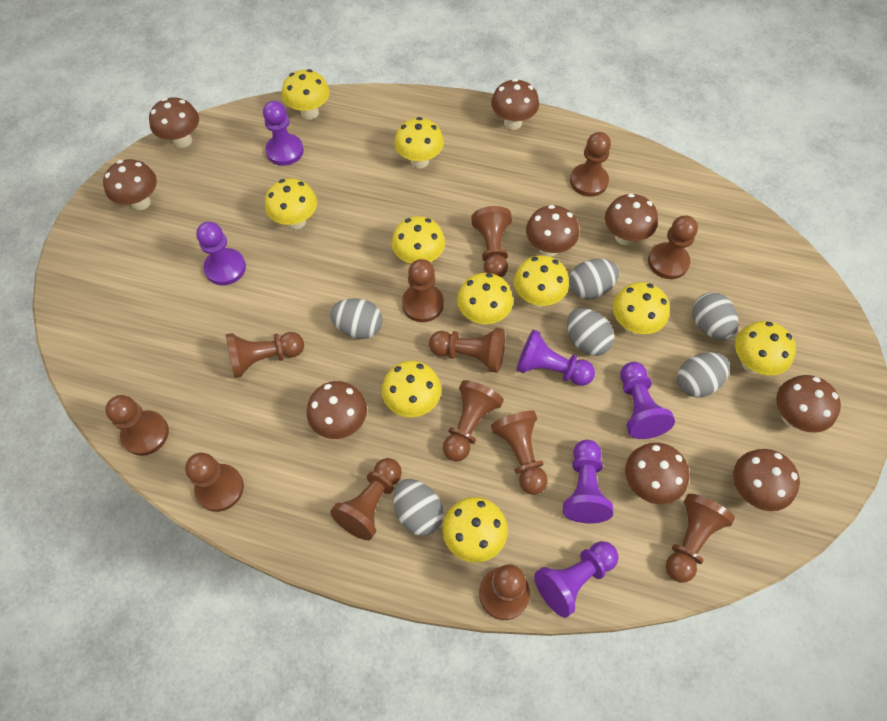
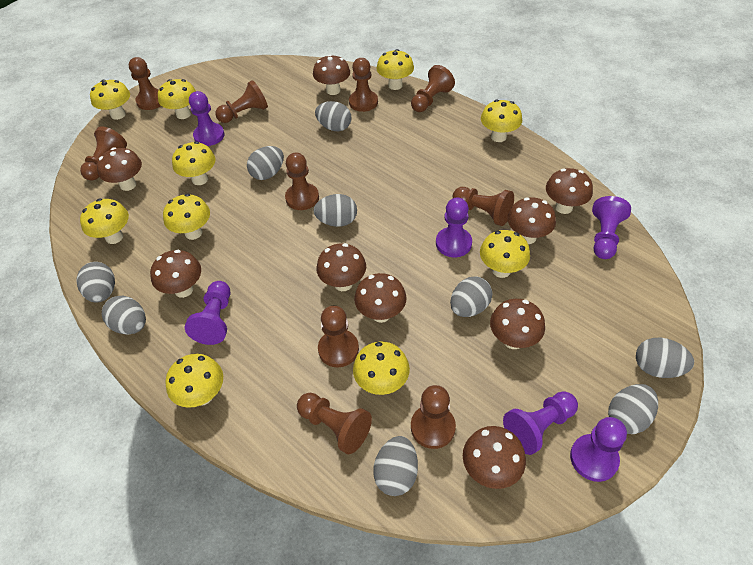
brown pawn: [105,395,169,456] [185,453,244,512] [225,332,304,378] [330,458,402,540] [402,259,444,322] [429,328,505,373] [443,380,504,462] [471,206,512,277] [479,564,530,620] [491,410,548,495] [570,132,611,197] [648,216,698,279] [666,494,735,583] = 13 -> [80,126,127,181] [129,57,161,110] [215,80,268,123] [285,152,319,210] [297,393,372,454] [318,306,359,367] [349,58,378,112] [411,65,455,112] [411,385,456,449] [452,187,514,226] = 10
grey egg: [330,298,383,339] [394,479,444,536] [567,308,614,356] [569,259,619,299] [677,352,730,398] [693,292,738,340] = 6 -> [77,262,115,303] [102,296,146,335] [247,146,284,180] [314,194,357,227] [315,101,351,131] [373,436,418,496] [450,276,492,317] [608,384,658,434] [636,338,694,378] = 9

